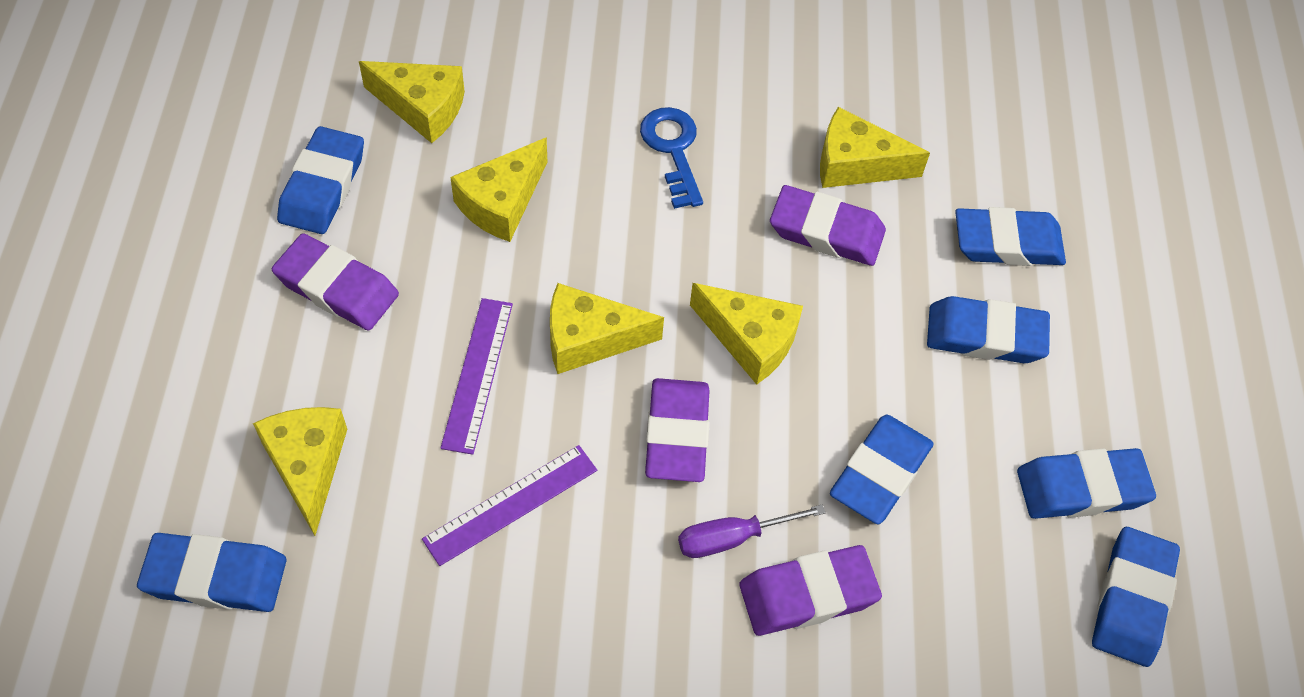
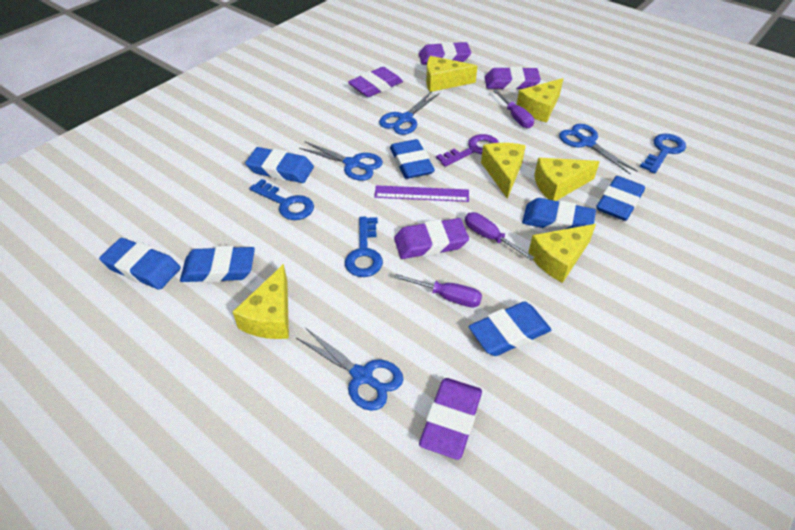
blue key: [640,107,703,209] = 1 -> [249,179,314,220] [345,217,383,277] [640,134,686,173] = 3
blue scissors: none = 0 -> [296,328,403,411] [299,142,383,181] [379,91,440,135] [559,124,637,174] = 4
purple eraser: [272,233,399,331] [645,378,710,482] [739,545,882,636] [770,185,886,266] = 4 -> [348,67,403,97] [394,218,469,259] [419,42,471,65] [419,378,482,460] [485,66,541,90] = 5
purple key: none = 0 -> [436,134,499,167] = 1
purple ruler: [422,445,597,566] [440,298,513,455] = 2 -> [374,185,469,202] = 1
purple screwdriver: [678,505,826,558] = 1 -> [395,274,482,307] [465,212,534,260] [494,90,534,128] = 3

